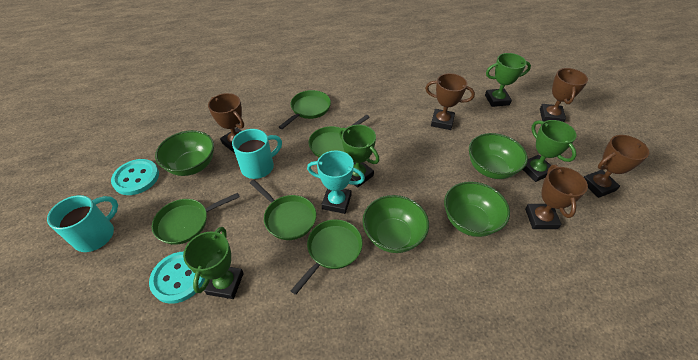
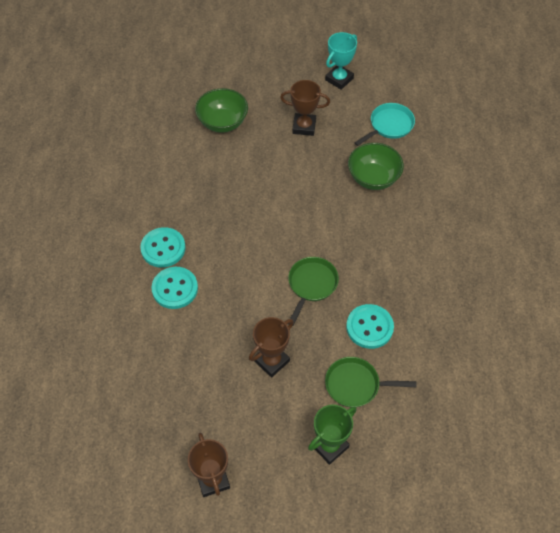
brown trophy: [208,93,244,153] [425,73,475,130] [525,165,588,229] [540,68,588,122] [584,135,649,198] = 5 -> [188,433,230,497] [249,317,294,377] [280,80,330,136] = 3
green bowl: [155,130,214,176] [363,195,429,253] [444,181,510,237] [469,133,528,179] = 4 -> [195,88,248,133] [348,143,404,190] = 2
green pan: [152,193,240,245] [250,180,316,240] [279,90,331,129] [291,219,363,295] [309,115,370,157] = 5 -> [288,257,339,326] [325,357,417,407] = 2
green trophy: [183,227,244,299] [339,125,379,188] [485,53,531,107] [522,120,577,182] = 4 -> [308,405,356,465] = 1
turquoise button: [111,159,159,195] [149,252,205,304] = 2 -> [140,227,186,268] [151,267,198,309] [346,304,394,349] = 3
turquoise mug: [47,195,118,252] [232,129,282,179] = 2 -> none = 0
turquoise pan: none = 0 -> [354,103,415,146] = 1

